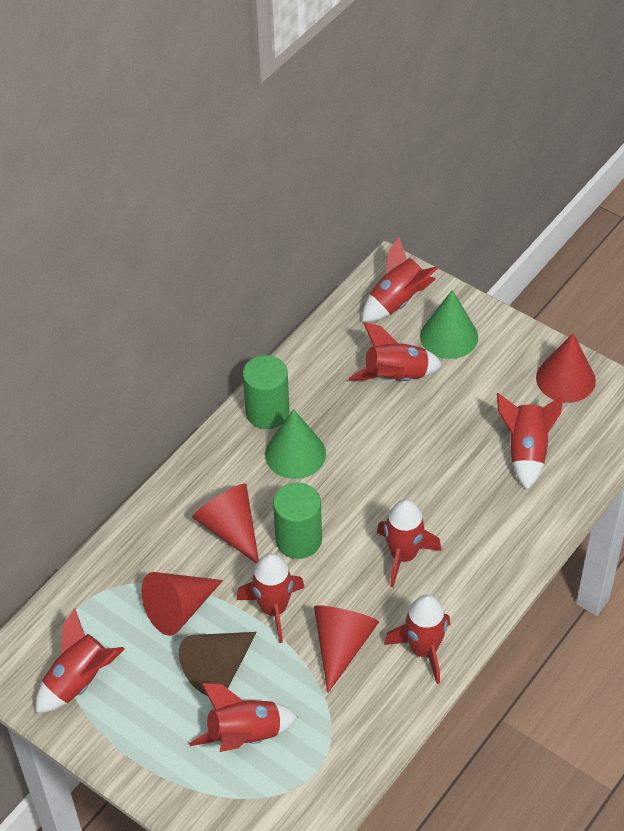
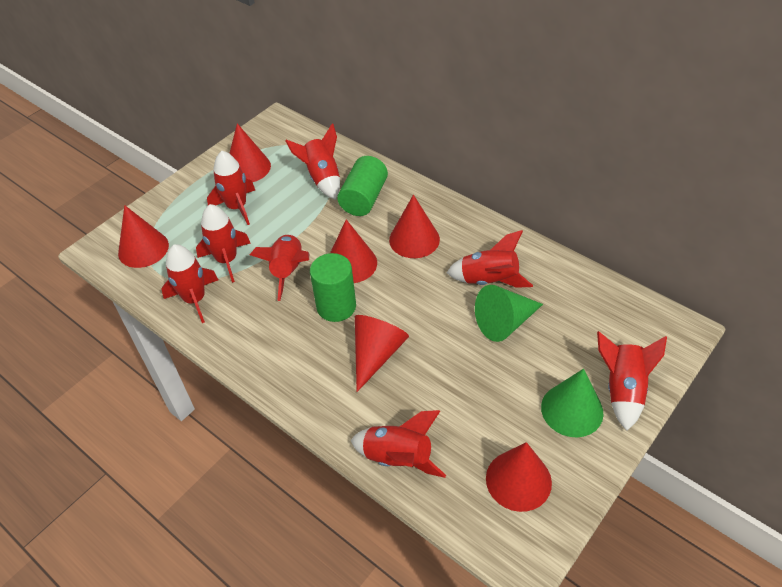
brown cone: [179,632,257,696] = 1 -> none = 0
red cone: [141,572,223,636] [192,483,259,564] [314,605,379,693] [536,333,596,403] = 4 -> [118,205,169,268] [229,123,271,182] [330,219,377,283] [355,315,409,392] [389,195,440,258] [486,442,552,512] = 6

